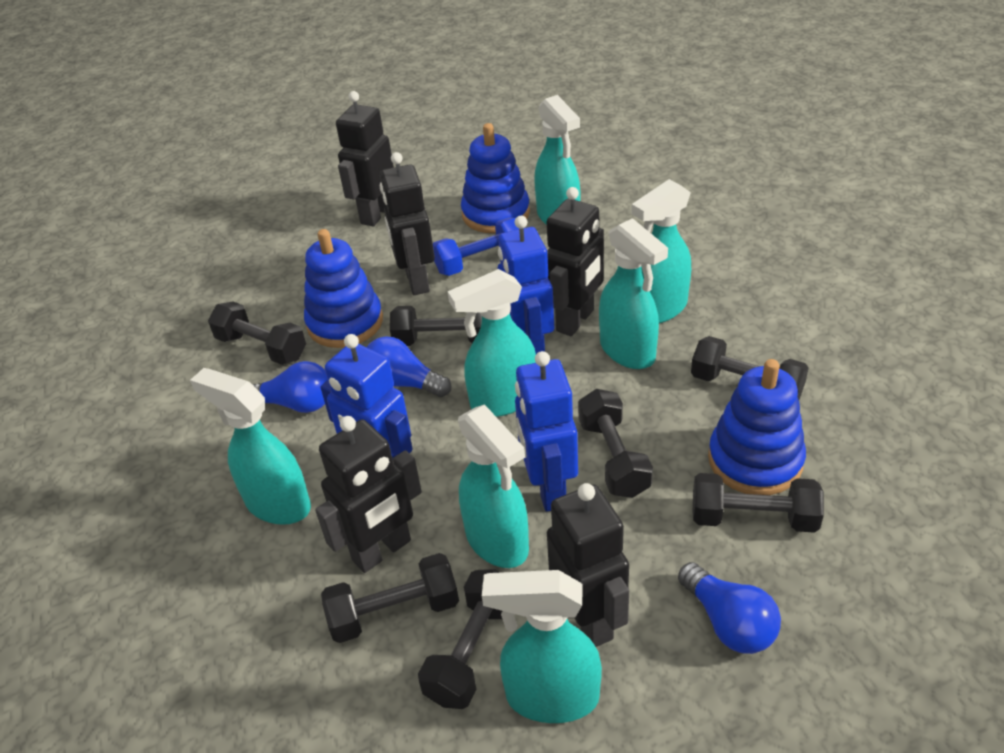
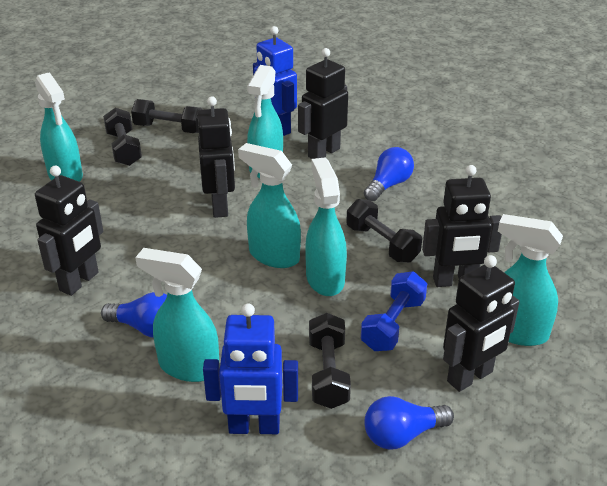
black dumbbell: [208,302,306,365] [321,553,459,643] [390,306,482,346] [418,569,502,709] [578,389,653,498] [691,336,809,400] [693,473,824,533] = 7 -> [103,108,142,166] [131,99,203,133] [309,313,351,409] [346,199,422,263] = 4
blue robot: [320,334,413,458] [498,216,554,354] [515,351,578,512] = 3 -> [203,304,298,434] [253,26,297,136] = 2
blue stacking toy: [304,229,383,348] [461,123,530,233] [708,359,806,495] = 3 -> none = 0
turquoise spray bottle: [190,368,311,525] [448,269,536,417] [458,404,529,568] [482,570,602,723] [534,95,580,225] [599,218,668,369] [631,179,691,324] = 7 -> [35,72,83,182] [135,248,220,382] [238,143,301,268] [247,65,283,178] [305,157,347,296] [498,214,563,346] = 6

